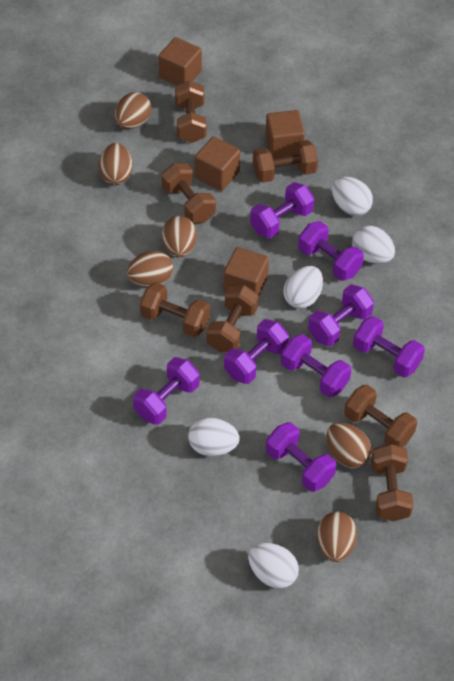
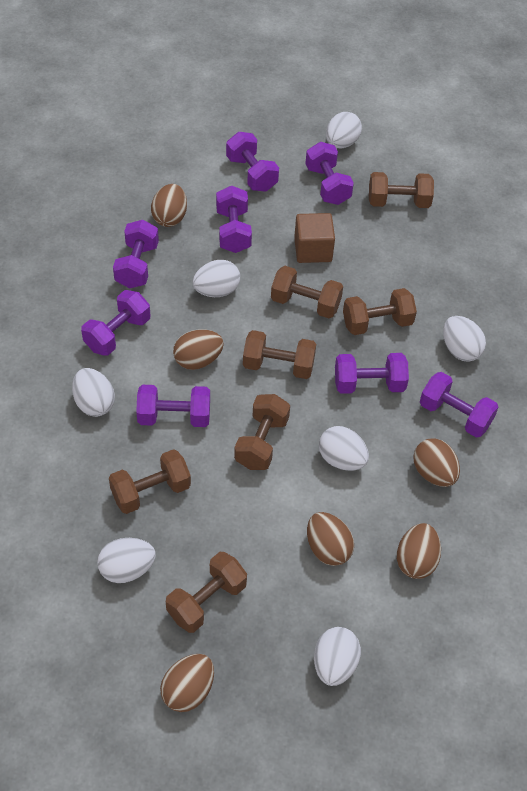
brown cube: [159,37,202,86] [195,136,240,191] [223,247,269,296] [265,110,305,159] = 4 -> [294,213,335,263] = 1
white egg: [188,417,240,456] [248,543,299,589] [283,266,323,308] [332,177,373,216] [352,226,395,264] = 5 -> [72,368,115,417] [97,538,156,583] [193,260,240,297] [314,627,361,686] [319,426,369,471] [326,112,362,148] [443,316,486,362] = 7

